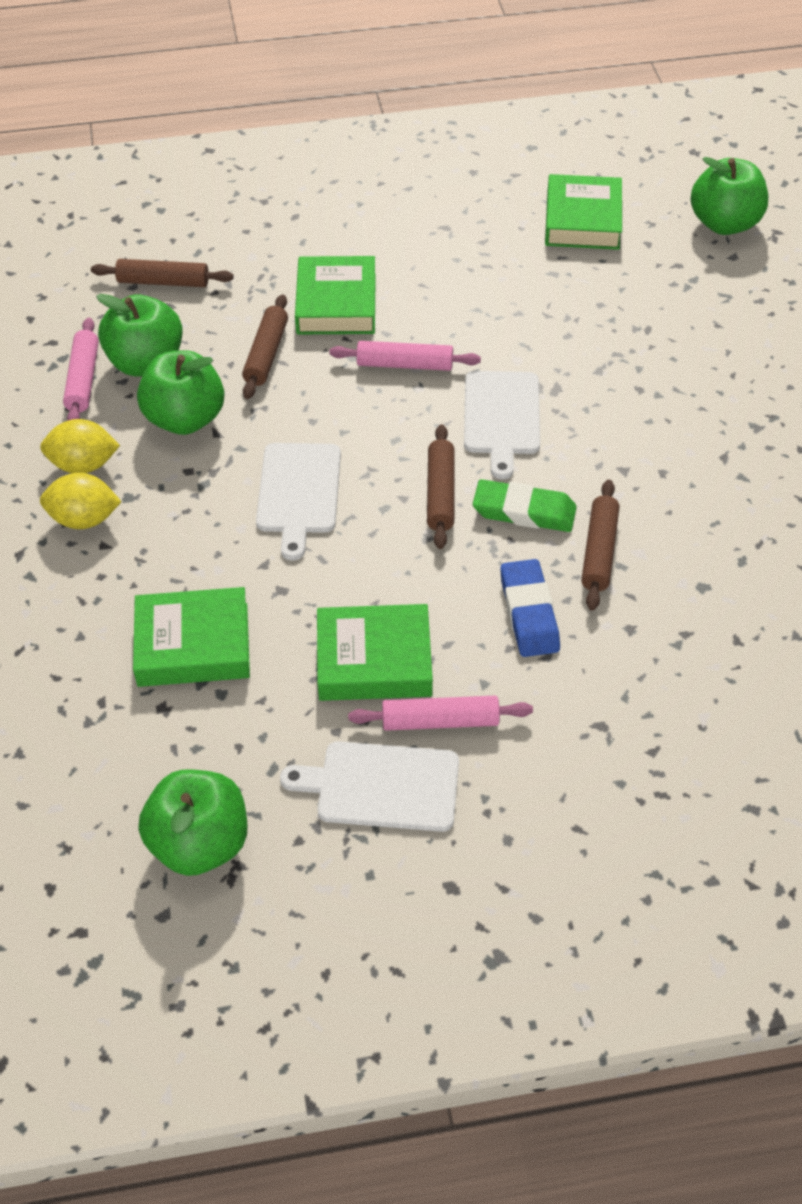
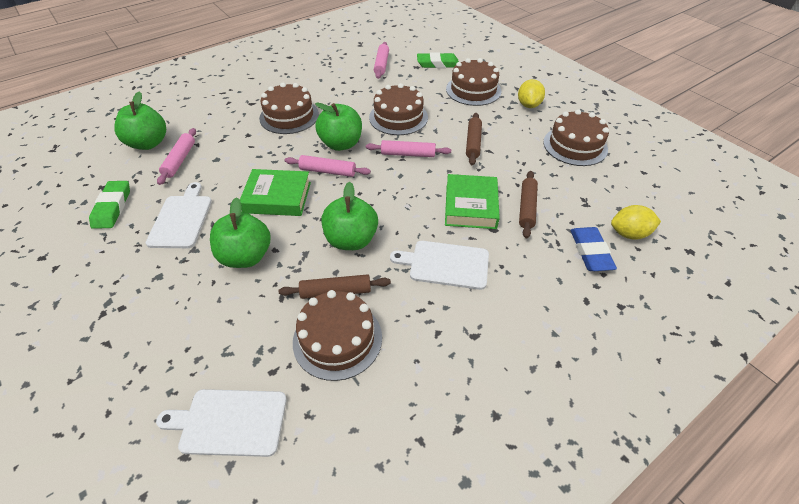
brown cake: none = 0 -> [259,83,319,134] [293,290,382,381] [369,83,428,135] [446,58,501,106] [543,109,609,166] = 5
brown rolling pin: [91,259,234,287] [242,294,288,399] [427,424,455,549] [581,480,620,611] = 4 -> [278,274,391,299] [466,113,482,165] [519,171,538,238] = 3
green book: [133,587,250,687] [295,256,376,334] [317,604,433,701] [545,174,622,250] = 4 -> [240,169,311,216] [445,174,500,229] = 2
green eraser: [473,479,577,532] = 1 -> [89,181,130,229] [417,52,459,68] = 2
pink rolling pin: [63,318,99,421] [329,341,481,371] [348,696,533,731] = 3 -> [157,128,196,185] [285,155,371,177] [366,140,451,157] [374,42,389,79] = 4

